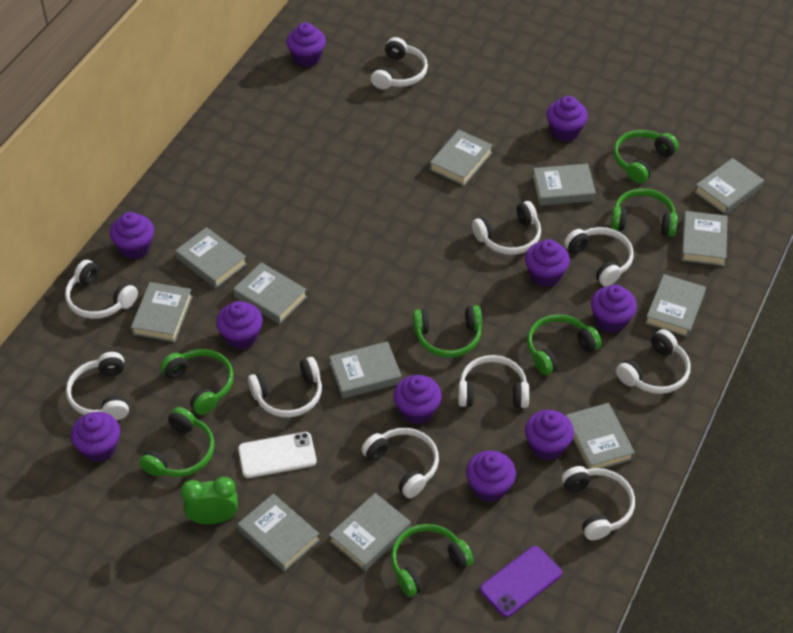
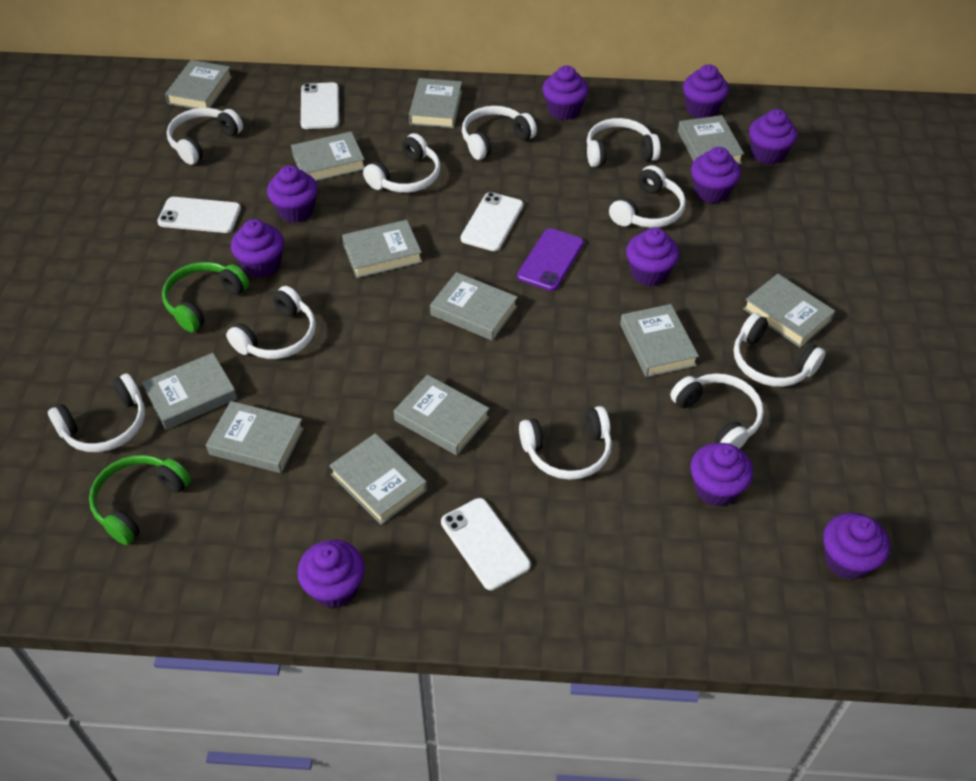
green clock: [181,477,238,524] = 1 -> none = 0
green headphones: [139,407,215,477] [161,349,234,415] [391,524,473,597] [413,305,482,358] [527,314,602,375] [611,188,678,237] [614,130,679,184] = 7 -> [89,455,191,545] [162,262,249,332] = 2
white phone: [238,432,316,478] = 1 -> [157,197,241,233] [301,82,339,129] [441,498,531,590] [461,192,523,251] = 4

